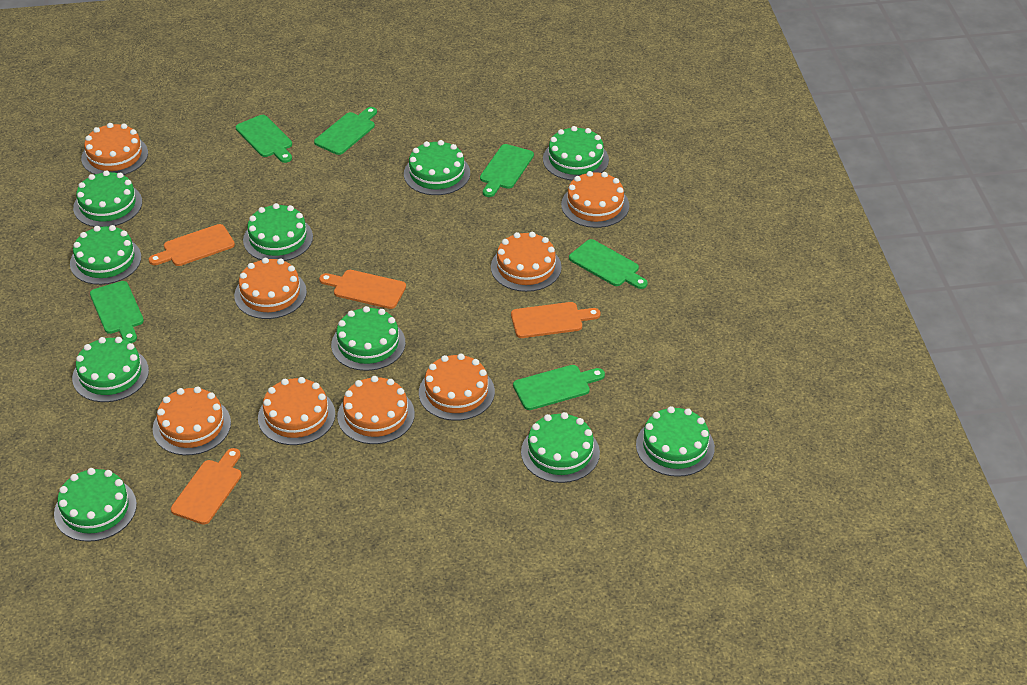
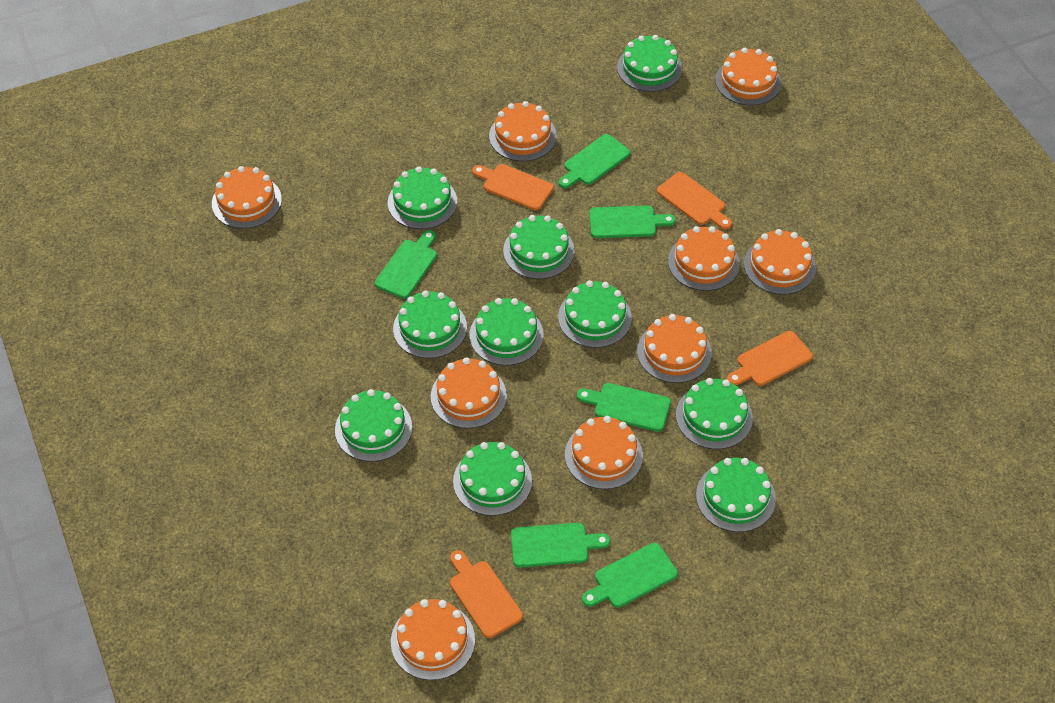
orange cake: [81,123,148,175] [153,387,231,455] [234,258,307,319] [258,377,335,445] [337,376,415,444] [419,354,495,421] [491,232,562,292] [561,171,629,228] = 8 -> [212,166,282,229] [391,599,475,680] [431,357,507,429] [489,101,557,161] [565,416,643,489] [637,314,712,383] [668,226,740,291] [715,48,781,105] [744,229,816,295] = 9

